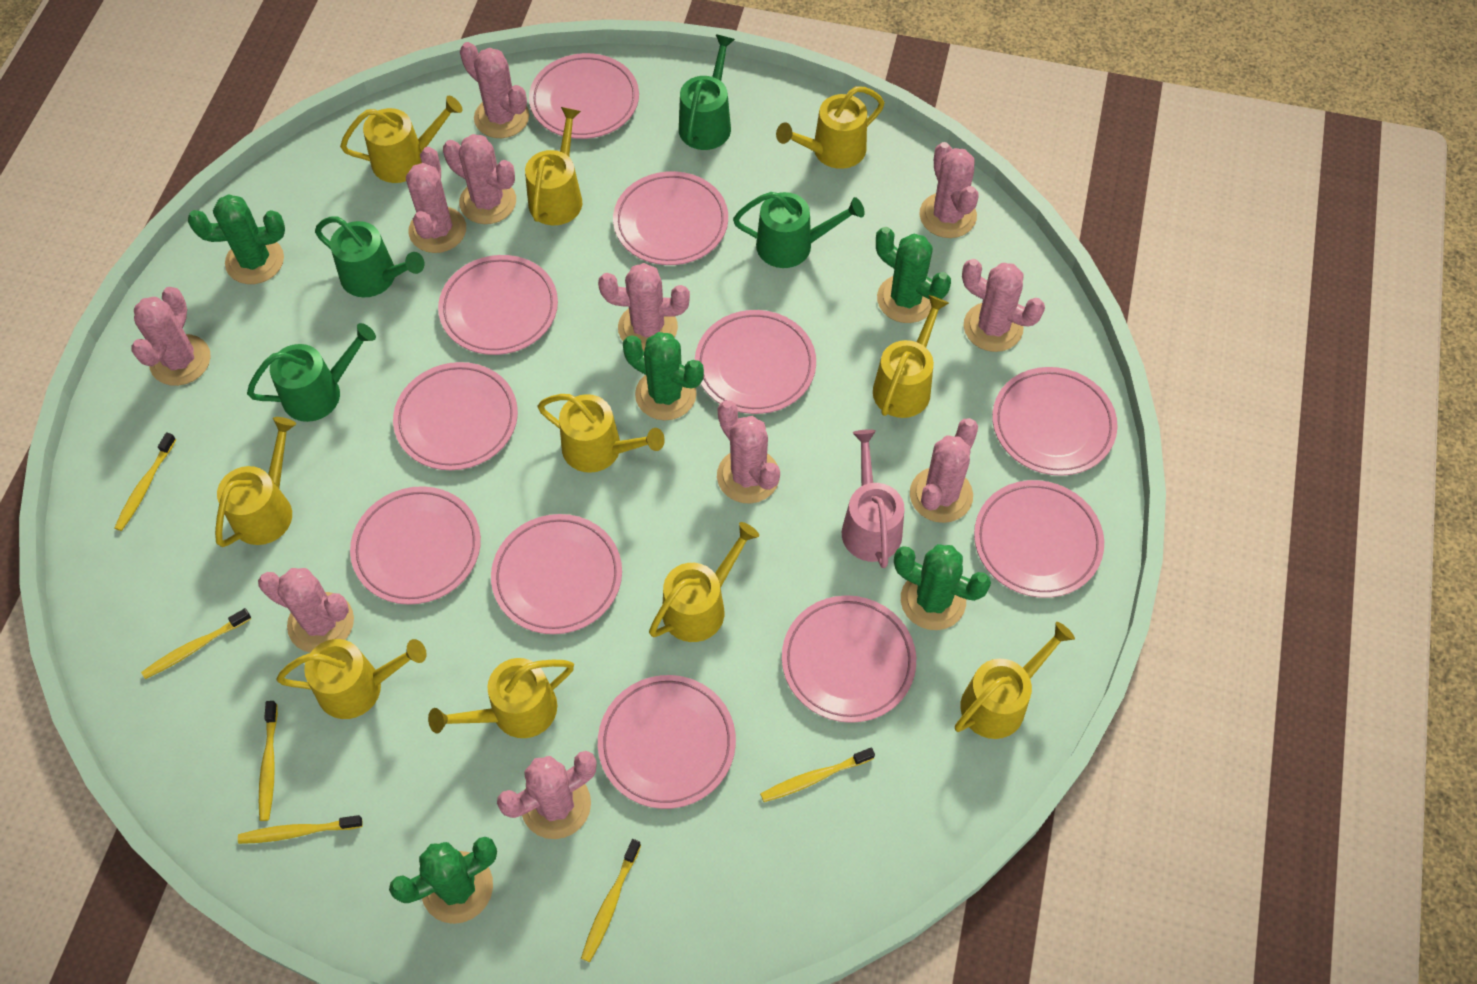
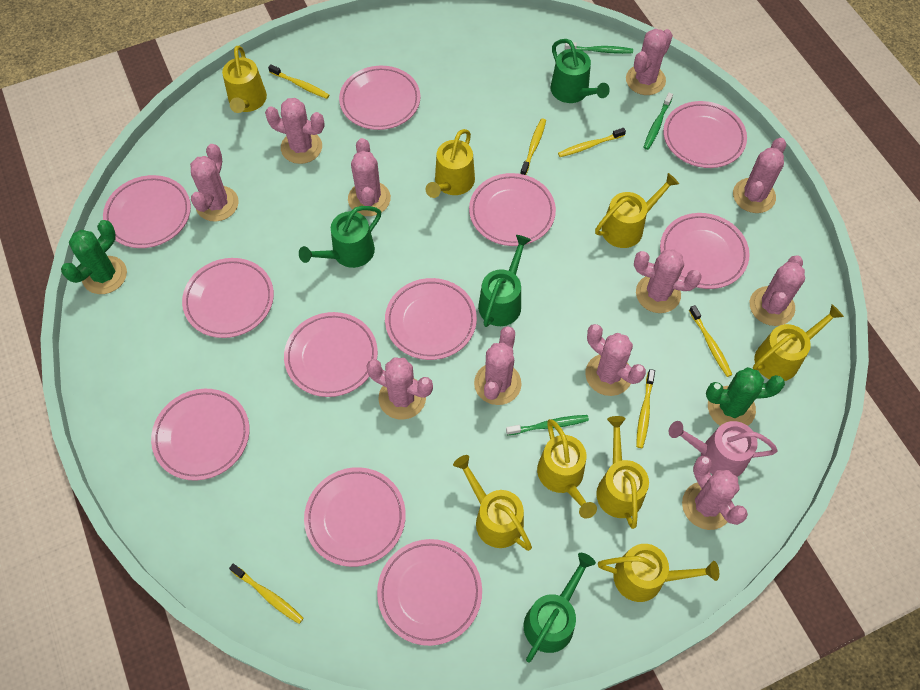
green cactus: [188,194,285,284] [389,837,497,924] [623,332,704,420] [876,227,951,323] [894,544,991,630] = 5 -> [61,220,127,294] [706,367,785,426] = 2
green toothbrush: none = 0 -> [506,415,589,436] [565,42,633,54] [643,93,673,150] = 3
yellow watering can: [215,417,296,547] [277,639,427,719] [340,96,463,183] [428,658,574,738] [525,107,582,225] [537,394,665,473] [649,522,759,642] [776,86,884,169] [873,295,949,418] [955,622,1075,739] = 10 -> [222,46,267,113] [425,129,475,198] [453,455,532,551] [537,419,597,518] [595,173,679,248] [596,416,649,529] [598,544,719,602] [753,304,844,381] = 8

